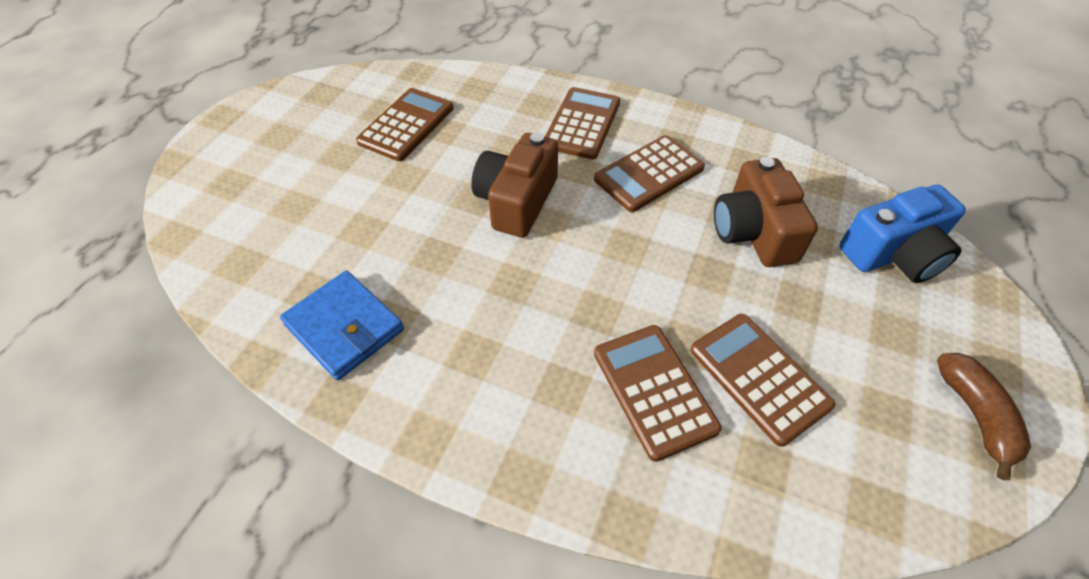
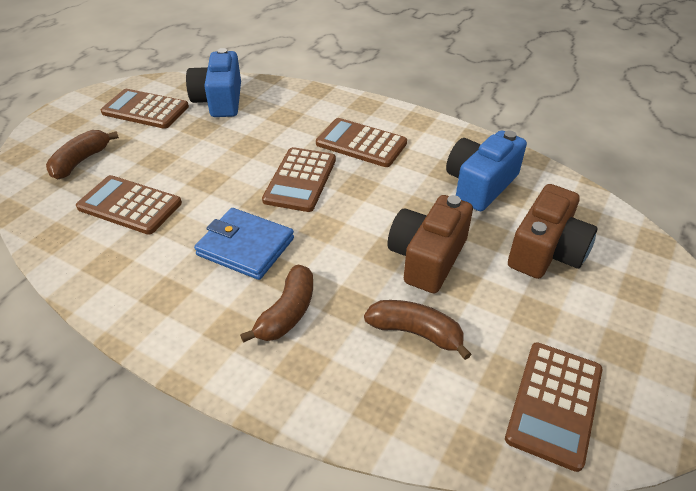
blue camera: [839,184,966,283] = 1 -> [186,48,241,117] [446,131,527,211] = 2
brown banana: [937,353,1031,480] = 1 -> [46,130,119,179] [240,265,313,343] [364,300,472,360] = 3

